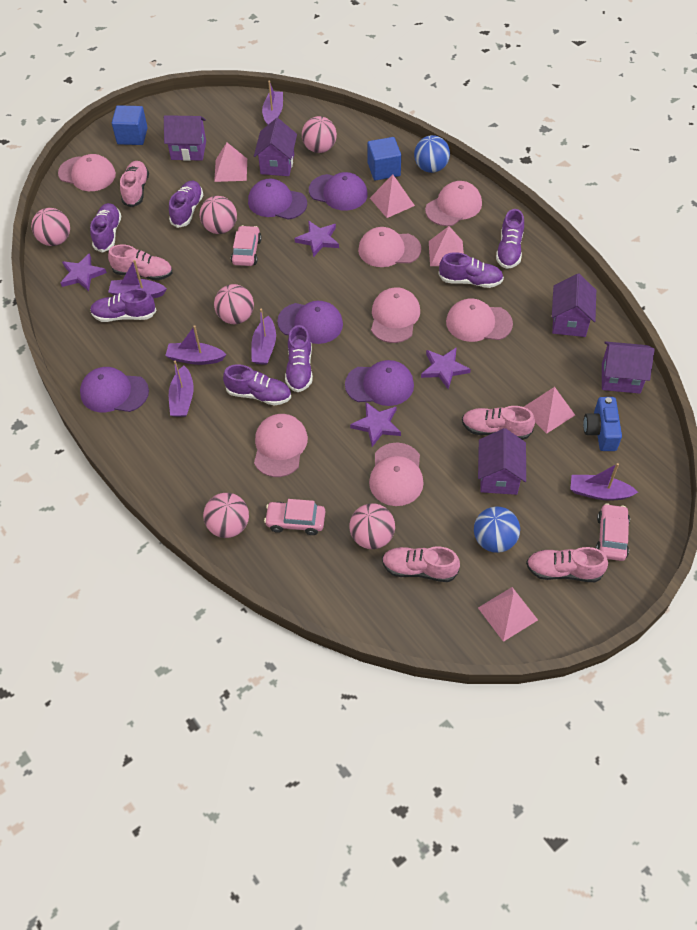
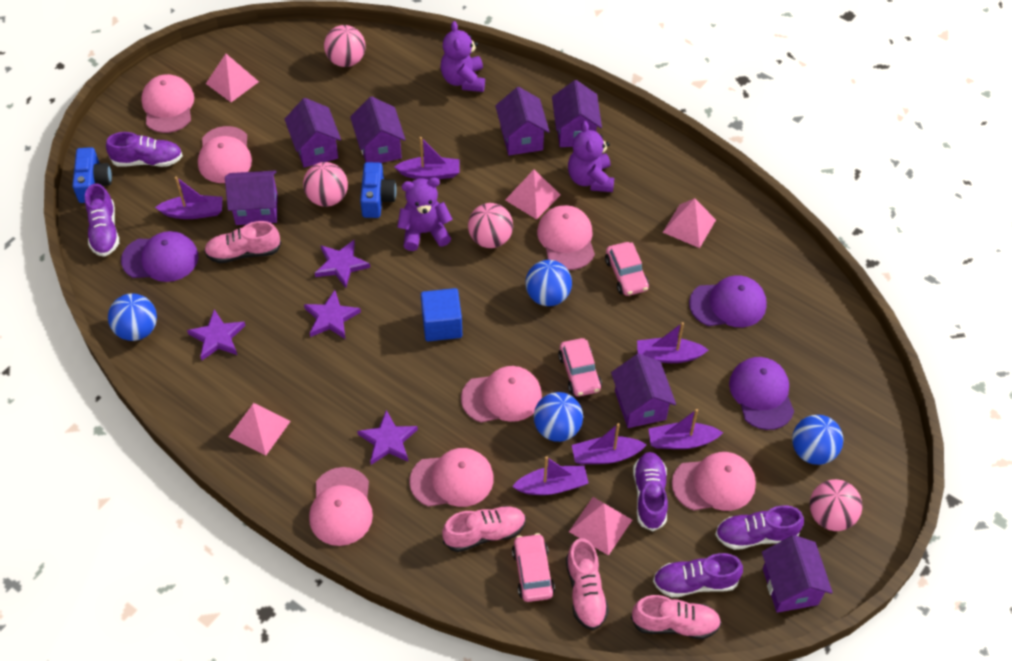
blue ball: [414,135,450,173] [474,507,520,553] = 2 -> [108,293,157,341] [525,260,572,306] [534,392,583,442] [792,415,843,465] = 4
blue camera: [583,397,622,451] = 1 -> [72,147,112,203] [360,162,397,218] = 2
blue cube: [112,105,148,145] [367,137,401,181] = 2 -> [421,288,462,341] = 1
pink ball: [31,208,70,246] [200,196,237,234] [203,493,249,538] [214,284,254,324] [302,116,337,153] [349,503,395,549] = 6 -> [303,162,348,207] [324,25,366,67] [468,203,513,248] [809,479,862,531] = 4
pink shoe: [108,245,172,280] [120,161,149,207] [382,546,460,582] [462,406,535,440] [526,547,608,582] = 5 -> [204,221,281,263] [442,506,526,552] [566,538,609,630] [631,595,721,639] = 4
purple cap: [80,367,149,412] [248,179,307,220] [277,301,343,344] [309,172,368,211] [345,360,414,406] = 5 -> [121,231,198,282] [689,275,767,327] [729,357,794,430] = 3
purple house: [164,115,206,161] [254,118,297,176] [478,428,526,495] [552,273,596,337] [602,341,655,394] = 5 -> [225,170,277,225] [285,98,341,168] [350,96,406,163] [495,87,550,155] [552,80,602,147] [611,354,676,428] [762,535,833,613] = 7
purple shoe: [90,203,121,253] [90,289,157,322] [169,181,203,228] [223,364,291,406] [285,325,313,392] [439,252,504,288] [496,209,524,269] = 7 -> [85,184,119,257] [106,132,183,167] [633,452,668,531] [653,553,743,597] [715,505,804,550] = 5
purple teddy bear: none = 0 -> [397,177,452,251] [441,21,485,92] [568,121,614,192] = 3

